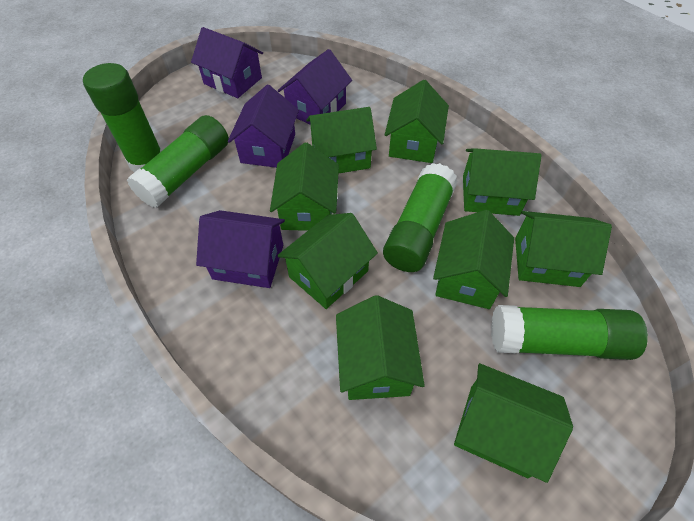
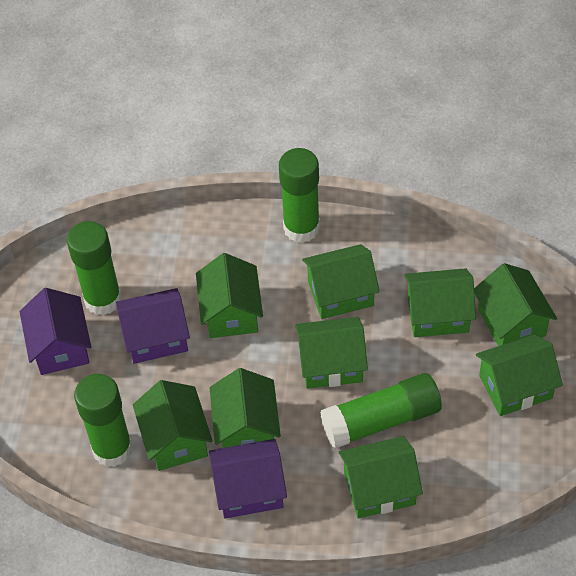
purple house: [191,27,263,98] [196,210,285,288] [228,85,299,168] [278,49,352,125] = 4 -> [20,288,91,375] [116,288,190,364] [209,439,287,519] = 3

